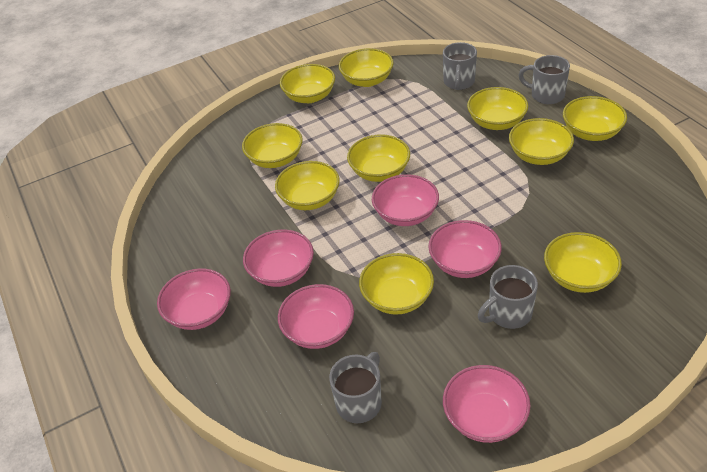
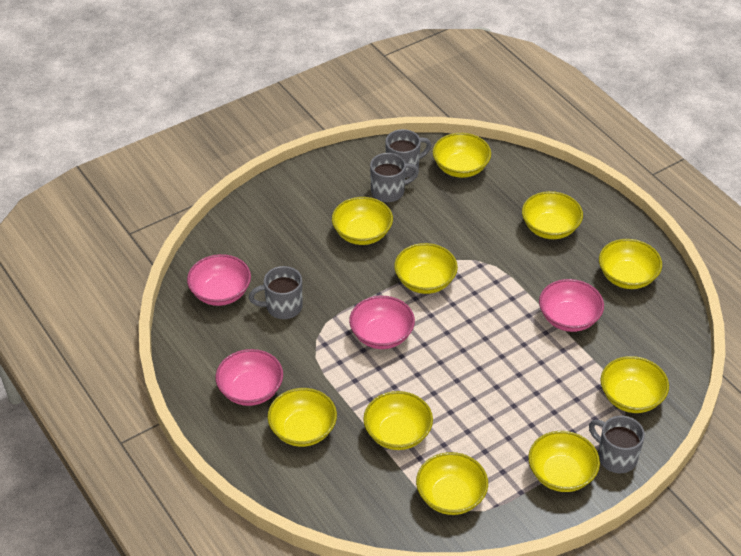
pink bowl: [157,268,231,330] [243,230,314,287] [278,284,354,349] [372,174,439,226] [428,220,502,278] [443,365,531,443] = 6 -> [187,254,251,306] [216,349,283,406] [349,296,415,349] [539,279,604,332] = 4

